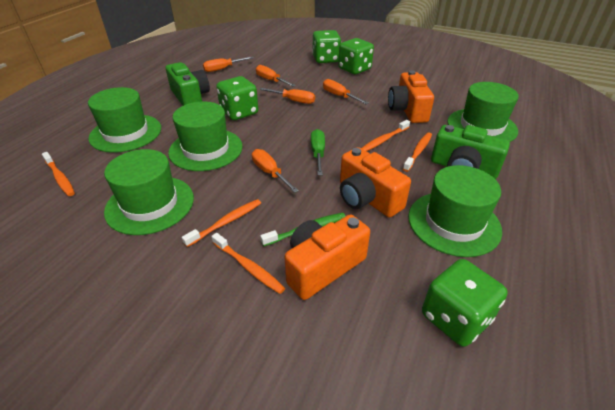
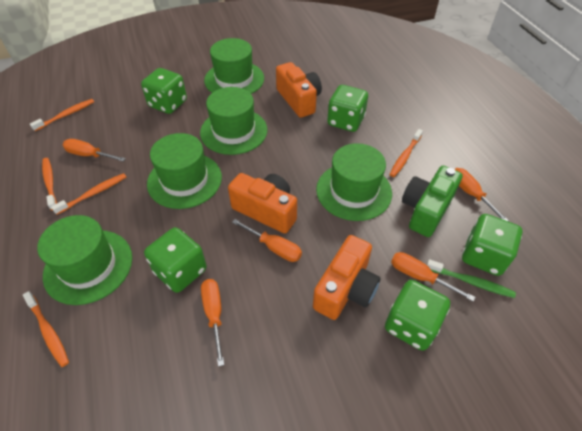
green camera: [166,62,210,106] [431,125,510,179] = 2 -> [402,166,463,237] = 1
green dice: [216,76,258,120] [312,30,341,63] [338,38,374,74] [422,259,508,347] = 4 -> [141,68,187,114] [144,227,207,293] [327,85,368,132] [385,280,450,351] [462,214,523,276] = 5
green screwdriver: [311,129,325,175] = 1 -> none = 0

